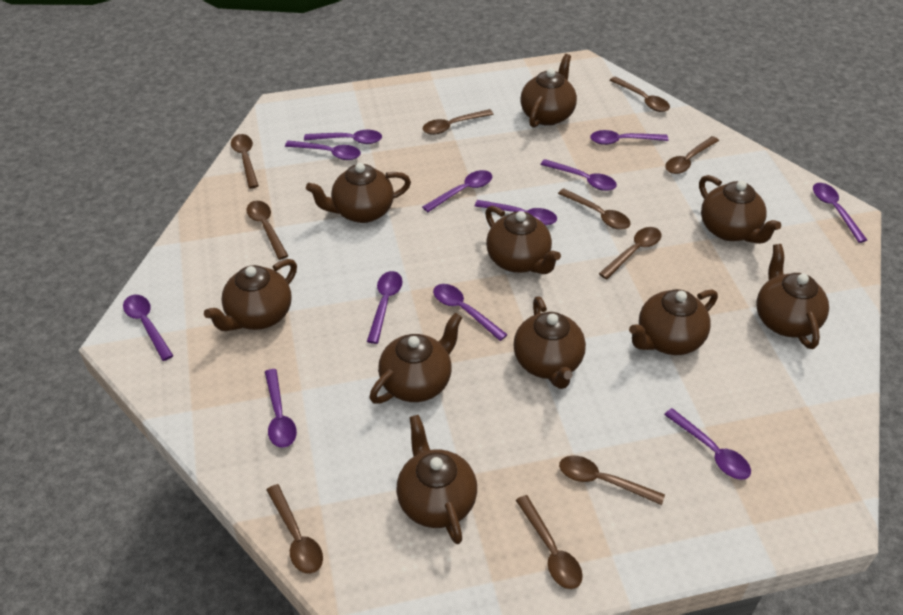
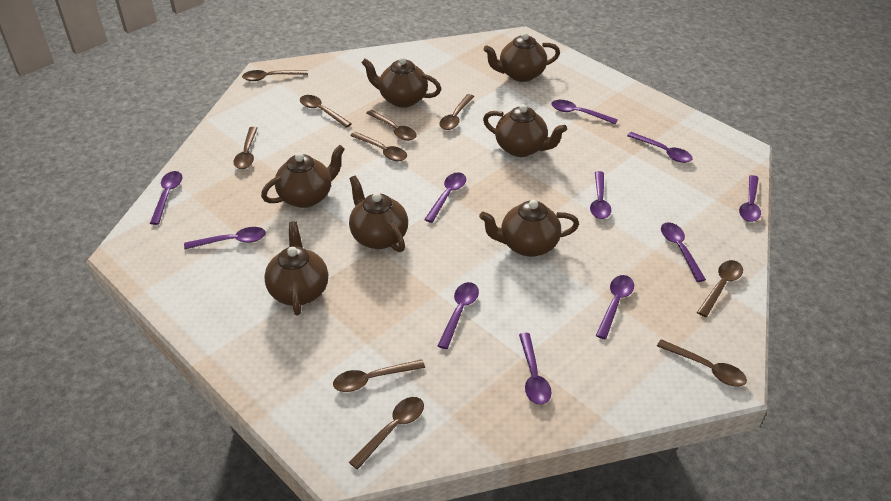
brown teapot: [204,259,297,331] [306,163,411,223] [370,313,463,404] [396,415,477,544] [485,206,561,274] [513,296,586,389] [520,54,577,128] [629,289,718,355] [699,175,781,244] [756,244,829,349] = 10 -> [261,145,345,208] [264,221,328,316] [349,176,408,252] [361,57,441,108] [479,200,579,257] [483,33,560,82] [483,104,567,157] = 7
purple spoon: [123,295,174,361] [265,369,297,448] [285,140,361,160] [304,130,382,144] [367,271,403,344] [422,170,492,212] [433,284,508,341] [475,200,557,225] [540,159,617,191] [590,130,668,145] [664,408,751,480] [813,183,867,243] = 12 -> [150,171,182,225] [184,227,266,249] [424,173,466,223] [437,282,479,349] [519,333,551,405] [551,100,618,124] [590,171,611,219] [596,275,634,339] [627,132,693,163] [661,222,706,282] [739,175,761,222] = 11

